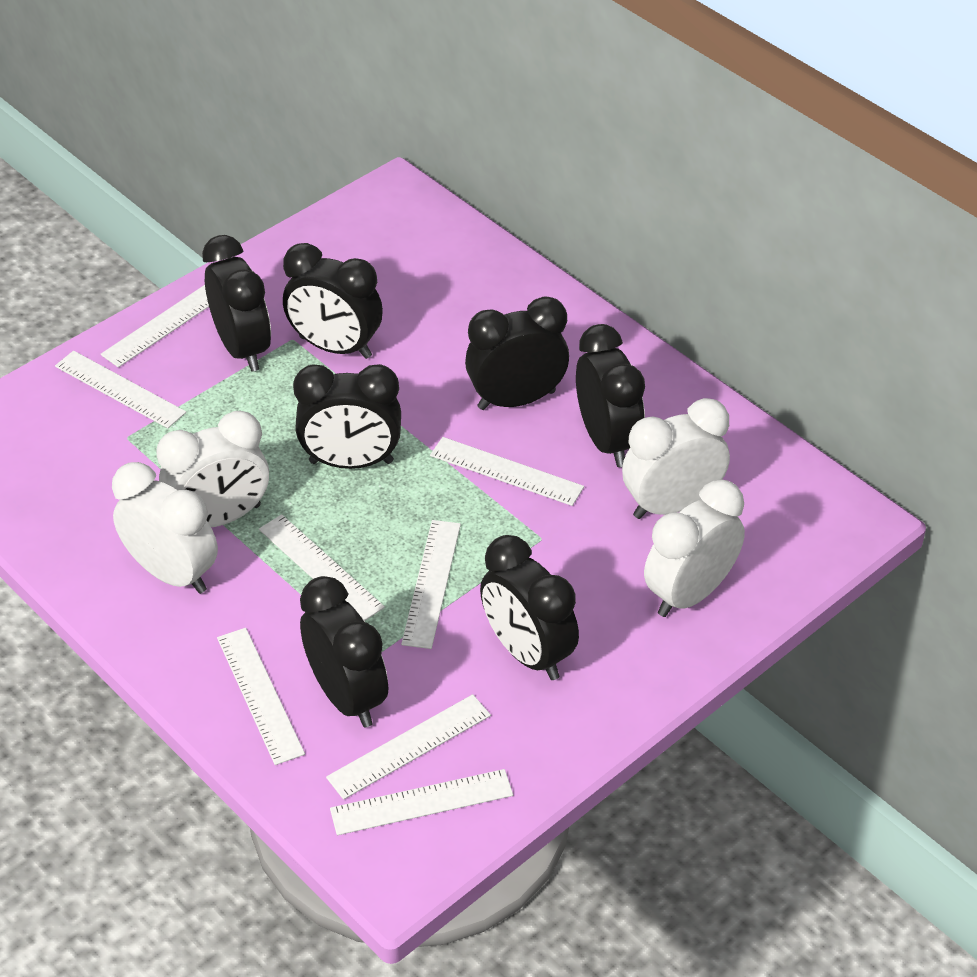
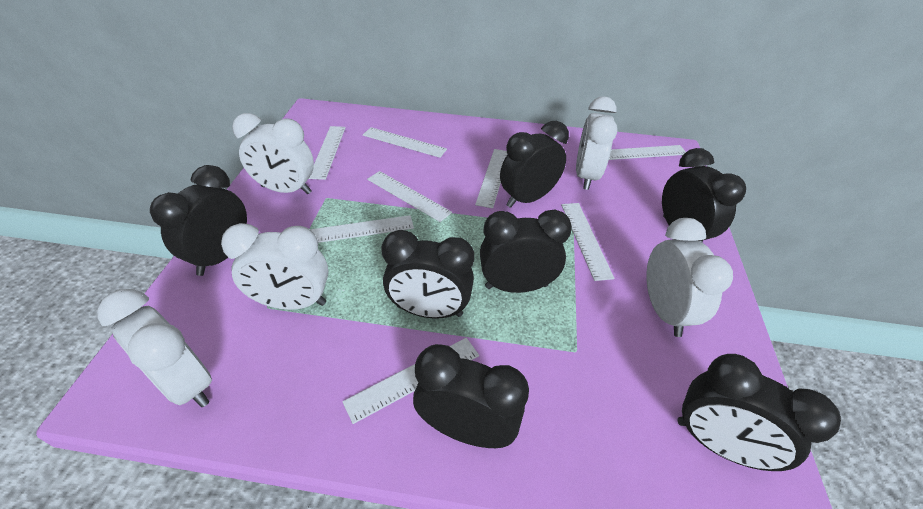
white clock: [112,462,218,594] [156,411,269,527] [622,398,730,519] [644,480,745,617] = 4 -> [98,289,212,407] [221,223,328,310] [232,113,314,194] [576,96,617,190] [646,218,733,337] = 5

